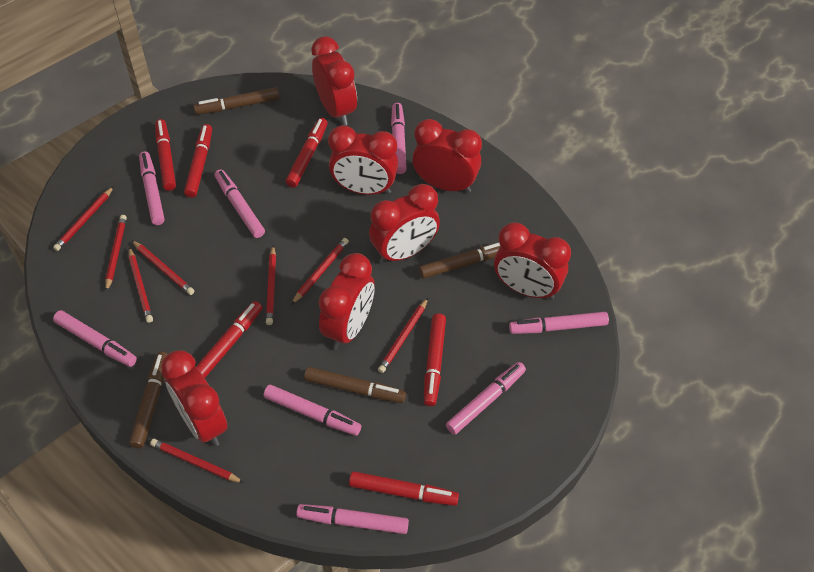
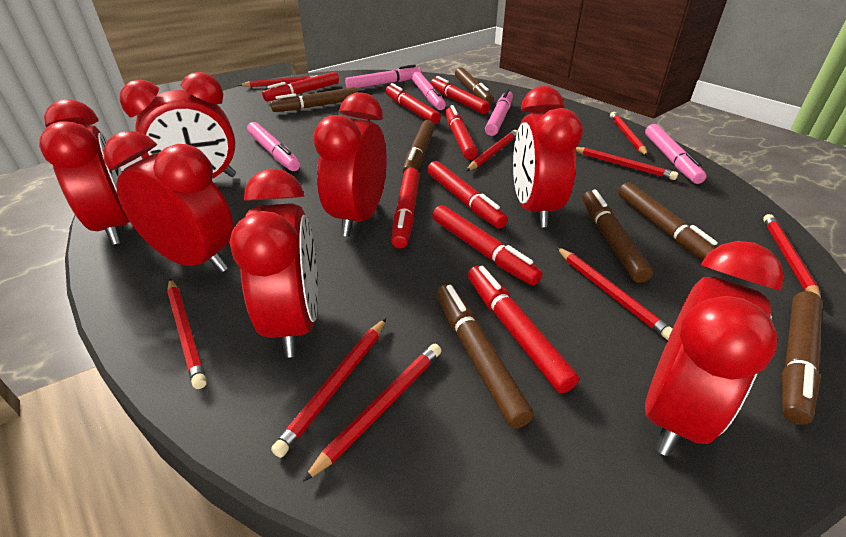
brown marker: [129,352,168,449] [193,87,279,115] [304,367,406,403] [419,243,500,279] = 4 -> [270,87,358,112] [402,120,435,174] [436,284,534,429] [455,67,493,104] [582,190,653,283] [618,182,718,260] [782,291,822,425] = 7
pink marker: [53,310,137,367] [139,151,165,225] [215,169,265,238] [263,385,361,436] [296,504,409,534] [391,103,407,174] [446,362,526,435] [509,312,609,334] = 8 -> [247,122,300,171] [345,65,421,88] [412,72,446,110] [485,89,513,136] [645,124,706,184] = 5
red marker: [155,119,176,191] [184,124,212,198] [196,301,262,378] [286,118,328,188] [349,471,459,506] [424,314,446,406] = 6 -> [262,72,339,101] [386,83,441,124] [391,168,420,249] [427,161,508,229] [430,76,490,114] [432,205,543,286] [445,105,478,160] [468,265,579,393] = 8
red pencil: [53,186,114,251] [105,215,127,292] [129,247,153,323] [131,240,195,295] [150,439,244,483] [266,245,276,325] [291,238,349,305] [378,298,428,373] = 8 -> [167,279,207,389] [239,75,318,87] [271,318,386,458] [303,344,442,482] [466,130,517,171] [556,247,672,340] [576,147,678,180] [610,112,648,156] [763,214,821,298] = 9

